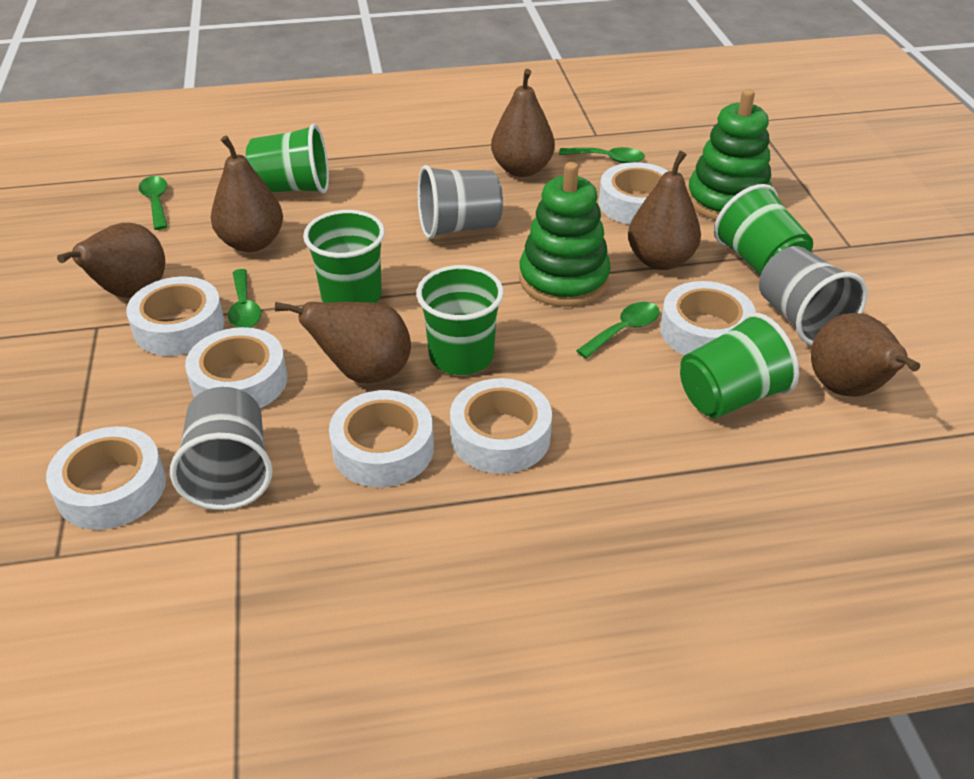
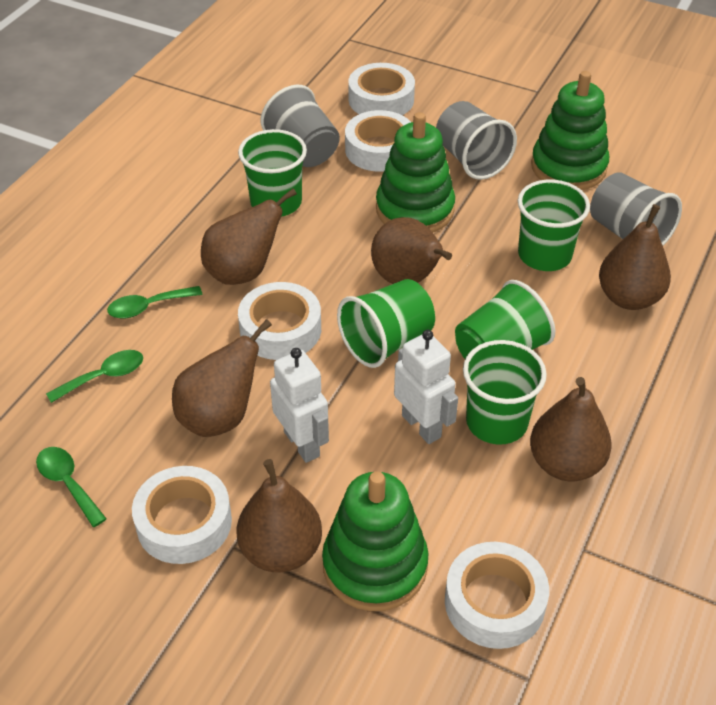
green spoon: [139,176,168,230] [228,269,261,328] [559,147,645,163] [576,302,660,358] = 4 -> [36,447,107,527] [46,350,143,403] [107,286,203,319] = 3
green stacking toy: [519,162,611,307] [688,89,772,220] = 2 -> [322,471,428,611] [376,112,455,233] [531,71,609,190] = 3
white robot: none = 0 -> [270,348,329,463] [394,330,458,444] = 2
white tape: [46,426,166,530] [126,276,225,356] [185,327,287,408] [329,390,434,487] [450,378,552,474] [599,162,668,225] [660,281,756,355] = 7 -> [132,466,232,564] [238,282,321,360] [345,110,411,172] [348,63,415,115] [445,542,549,649] = 5

